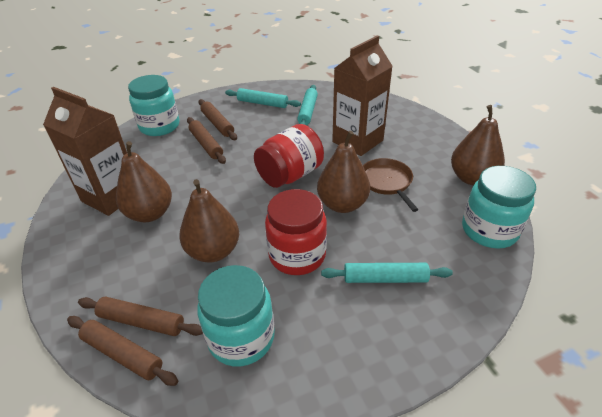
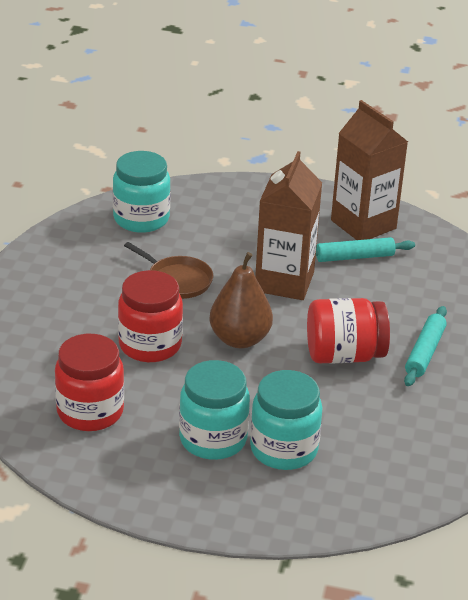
brown pear: [116,141,172,222] [179,179,239,263] [317,131,370,213] [451,105,505,185] = 4 -> [209,252,273,348] = 1
brown rolling pin: [67,316,178,386] [78,297,203,336] [187,117,226,164] [198,99,237,140] = 4 -> none = 0
red jar: [254,124,324,188] [265,189,327,275] = 2 -> [55,334,124,431] [118,270,183,362] [307,298,390,364] = 3
turquoise rolling pin: [225,88,301,108] [297,85,318,125] [321,263,453,283] = 3 -> [316,237,415,262] [404,306,447,386] = 2

